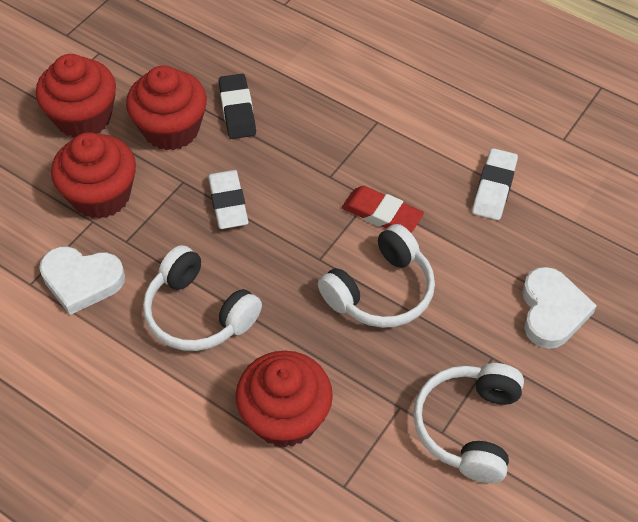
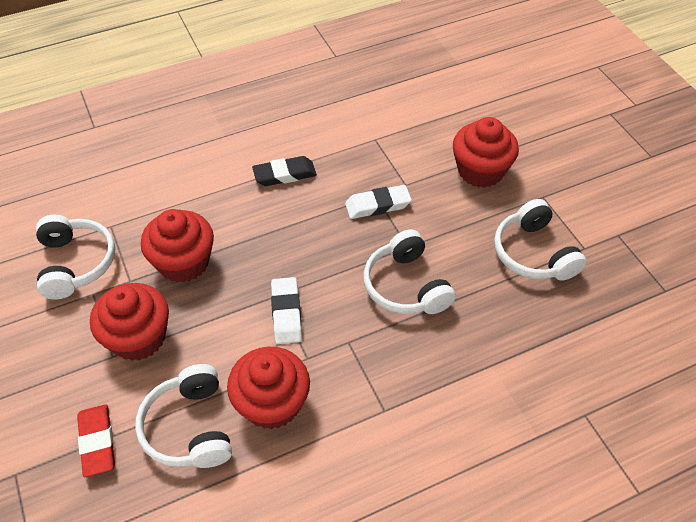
white headphones: [143,245,262,351] [318,224,435,328] [413,363,524,483] = 3 -> [36,215,116,299] [135,364,232,468] [364,229,456,314] [494,199,587,281] = 4
white heart: [39,247,125,315] [522,267,597,349] = 2 -> none = 0

